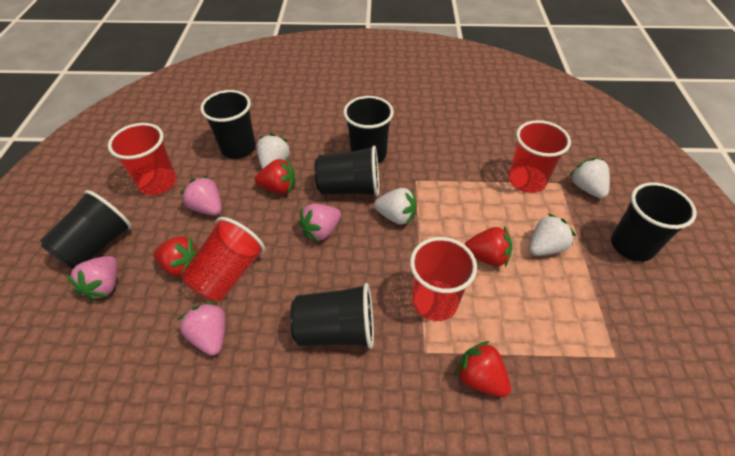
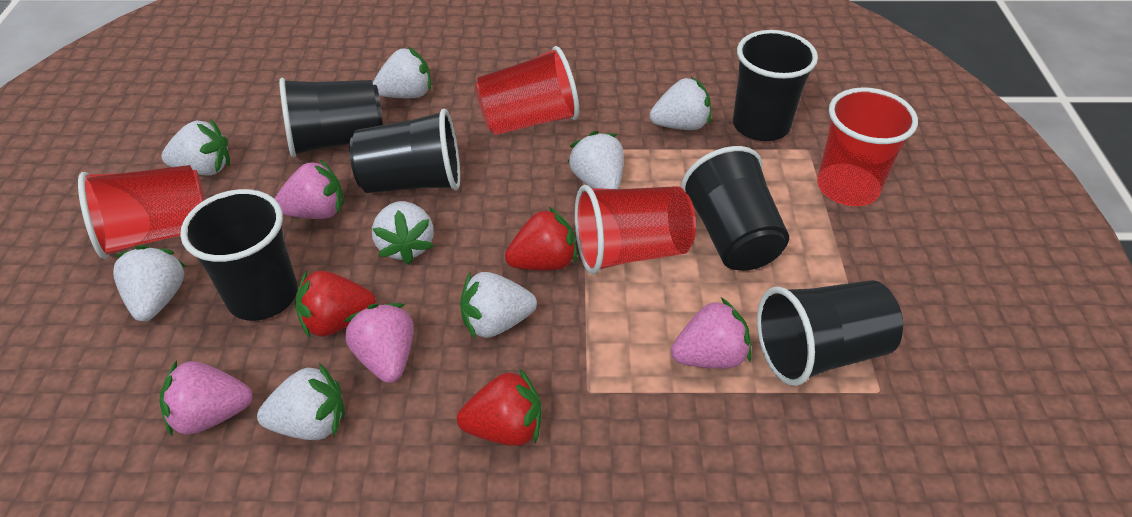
red strawberry: [153,237,199,278] [255,158,295,194] [455,341,511,397] [464,226,512,267] = 4 -> [295,271,376,338] [457,368,542,446] [505,207,577,270] = 3
white strawberry: [257,134,291,169] [374,188,417,225] [529,213,576,256] [569,158,610,198] = 4 -> [113,245,186,321] [161,119,230,175] [257,363,345,440] [372,201,434,264] [373,47,431,98] [460,271,537,339] [567,131,624,189] [650,77,711,130] = 8

